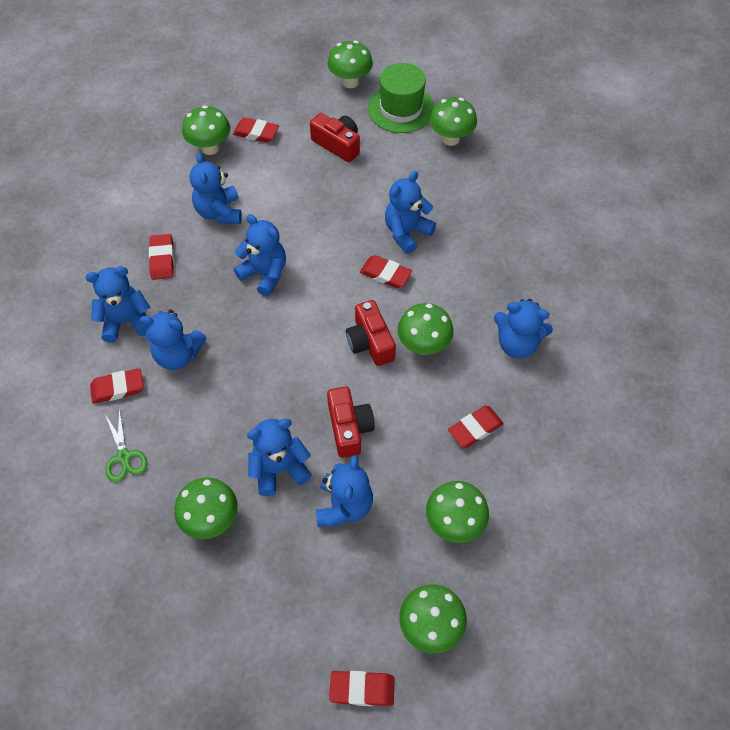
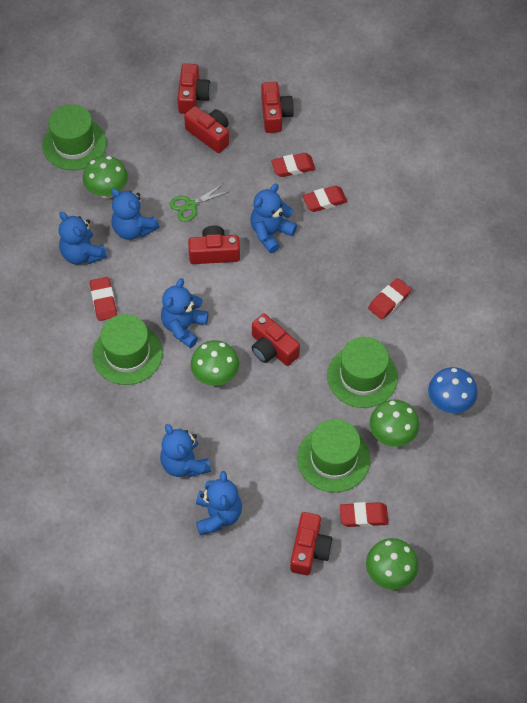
blue mushroom: none = 0 -> [428,367,478,413] = 1
blue teddy bear: [85,266,150,343] [140,310,207,370] [190,152,242,224] [234,214,286,297] [247,419,312,496] [316,455,373,527] [385,171,436,254] [494,299,553,359] = 8 -> [59,211,108,265] [111,188,160,240] [160,424,211,477] [161,278,209,348] [196,471,242,535] [251,184,297,253] = 6
green hat: [368,63,434,133] = 1 -> [42,104,107,170] [92,314,163,385] [297,419,370,492] [327,337,398,408] = 4
green mushroom: [174,477,238,539] [182,105,230,155] [327,41,373,88] [397,303,454,355] [399,584,467,654] [426,481,489,543] [429,97,477,146] = 7 -> [83,156,128,199] [191,340,239,386] [366,538,419,589] [370,399,419,447] = 4
red camera: [310,113,360,162] [327,386,375,458] [346,300,396,366] = 3 -> [177,64,211,114] [184,106,229,153] [188,225,240,264] [252,314,300,366] [261,82,294,133] [290,512,333,575] = 6
red eraser: [90,368,143,404] [149,234,174,280] [233,117,279,143] [329,671,394,706] [360,255,412,288] [448,406,504,448] = 6 -> [90,277,117,321] [271,153,315,177] [303,186,347,212] [340,502,389,527] [368,278,411,319] = 5

